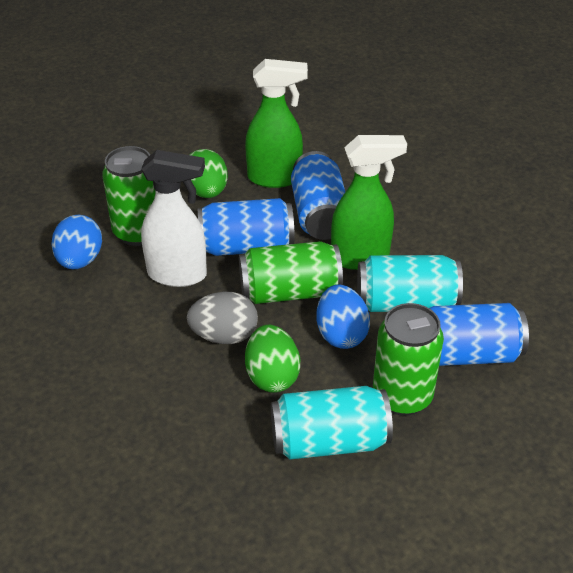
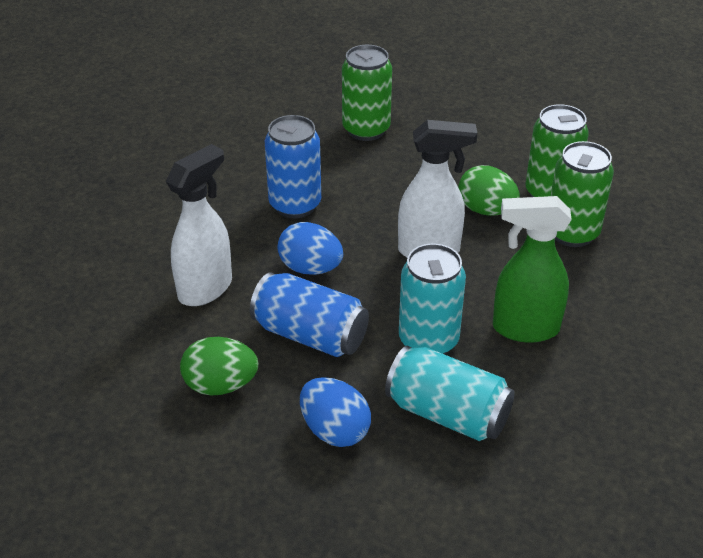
blue can: [198,198,295,256] [291,151,345,240] [429,303,529,366] = 3 -> [250,272,369,357] [265,115,321,218] = 2
green spray bottle: [245,59,308,188] [331,135,407,270] = 2 -> [493,196,572,343] = 1
grey egg: [187,292,258,344] = 1 -> none = 0
white spray bottle: [141,150,207,287] = 1 -> [166,144,232,306] [398,120,477,258] = 2

